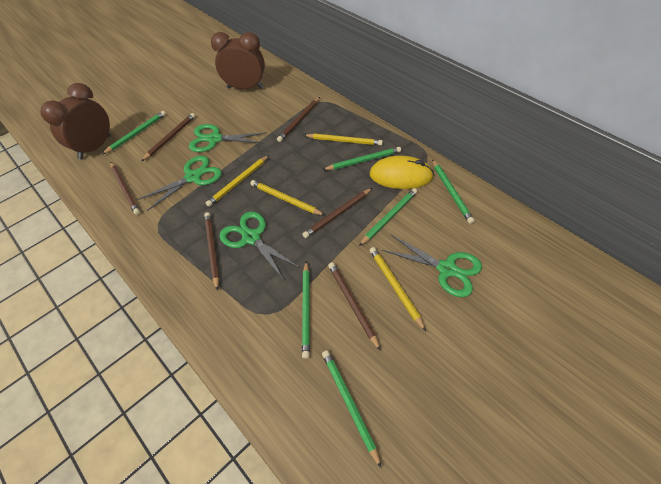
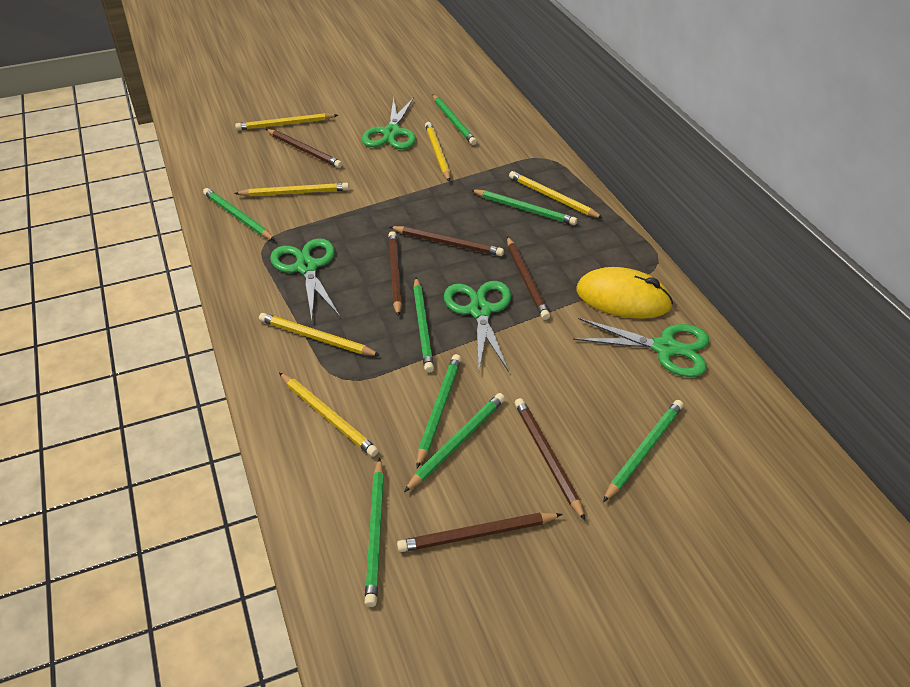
brown clock: [40,83,111,159] [211,32,265,89] = 2 -> none = 0
green pencil: [102,111,166,154] [302,261,310,359] [322,147,401,170] [322,350,382,468] [359,188,418,246] [432,159,474,224] = 6 -> [203,188,275,240] [365,458,384,607] [404,393,505,492] [413,278,434,373] [417,354,461,468] [432,94,477,145] [471,189,577,225] [603,400,683,502] = 8
yellow pencil: [206,155,269,207] [250,180,325,216] [304,133,383,146] [370,247,426,331] = 4 -> [234,183,349,196] [235,113,338,130] [259,313,380,356] [279,373,378,457] [425,122,450,182] [509,171,603,218] = 6

